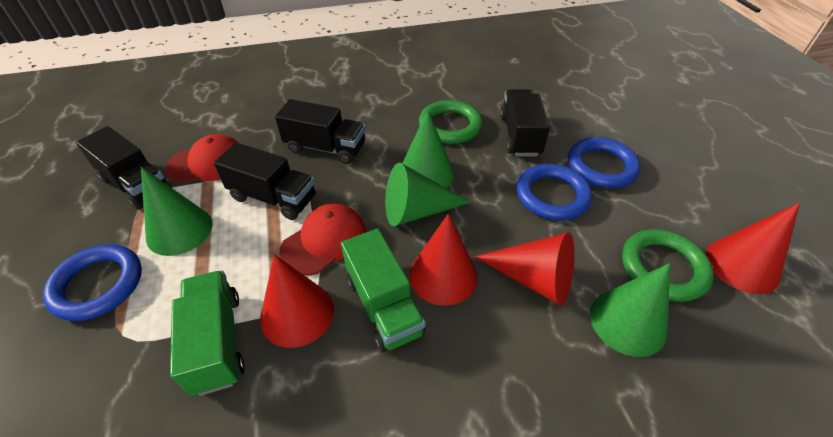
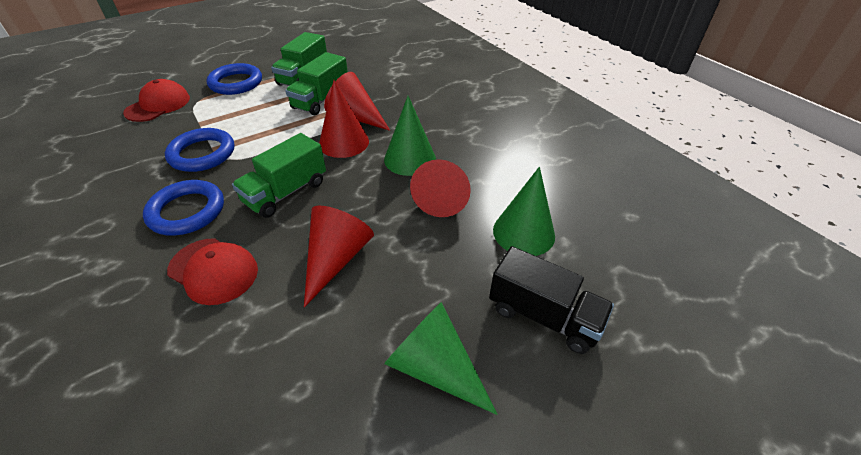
black truck: [76,126,172,210] [214,142,316,220] [275,99,366,164] [500,89,550,156] = 4 -> [489,246,614,354] = 1
green cone: [141,167,213,256] [385,163,472,226] [402,110,454,188] [590,263,670,357] = 4 -> [384,96,436,176] [384,302,498,415] [493,167,555,256] = 3
green ring: [419,100,482,144] [622,229,714,302] = 2 -> none = 0
green truck: [170,270,245,396] [341,229,426,352] = 2 -> [232,133,326,218] [271,32,327,86] [285,52,348,115] = 3

